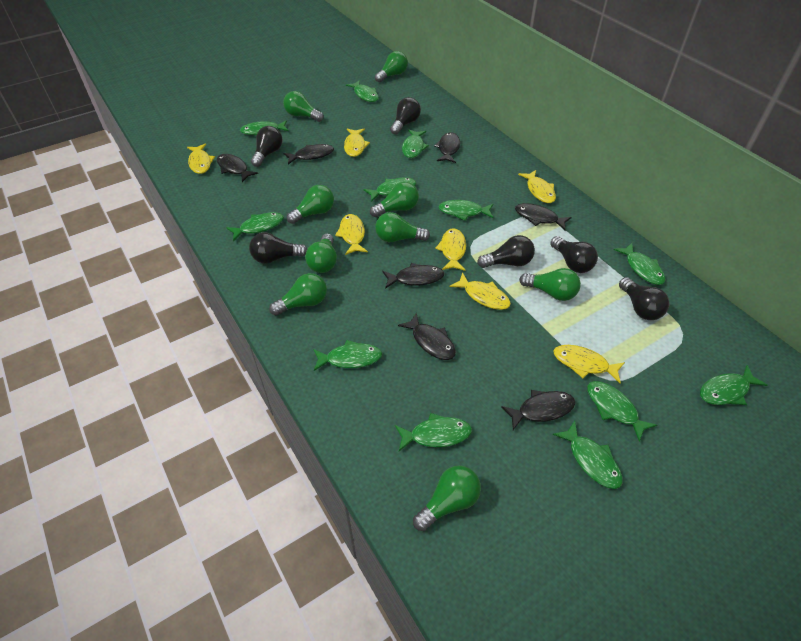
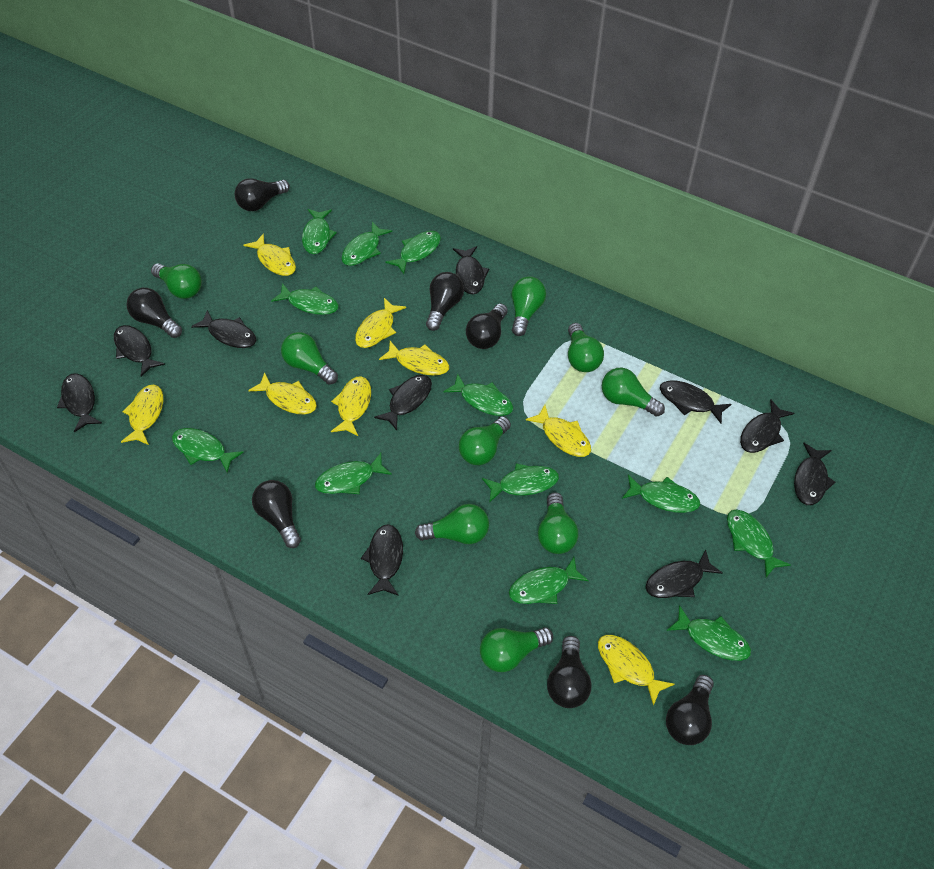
black fish: [217,154,258,182] [283,144,334,164] [382,263,444,289] [398,313,456,360] [434,132,460,163] [501,390,575,430] [515,203,572,230] = 7 -> [57,373,102,432] [114,325,165,377] [191,310,257,348] [361,524,403,596] [374,375,432,430] [453,246,489,295] [646,549,723,598] [660,380,732,423] [740,399,795,453] [794,443,835,505] = 10
black light bulb: [249,233,307,264] [251,126,282,167] [390,97,421,135] [477,235,535,268] [550,236,598,273] [619,277,669,320] = 6 -> [126,288,182,338] [234,178,290,211] [252,480,301,548] [426,272,464,331] [466,303,508,349] [547,636,592,708] [666,675,714,745] = 7
yellow fish: [187,143,215,174] [335,214,368,255] [344,129,370,157] [435,228,466,271] [449,272,511,310] [518,170,556,203] [553,345,625,383] = 7 -> [121,385,163,445] [243,233,296,276] [248,372,317,414] [331,376,371,436] [355,298,406,348] [379,341,449,376] [526,405,591,457] [598,635,675,706] = 8

